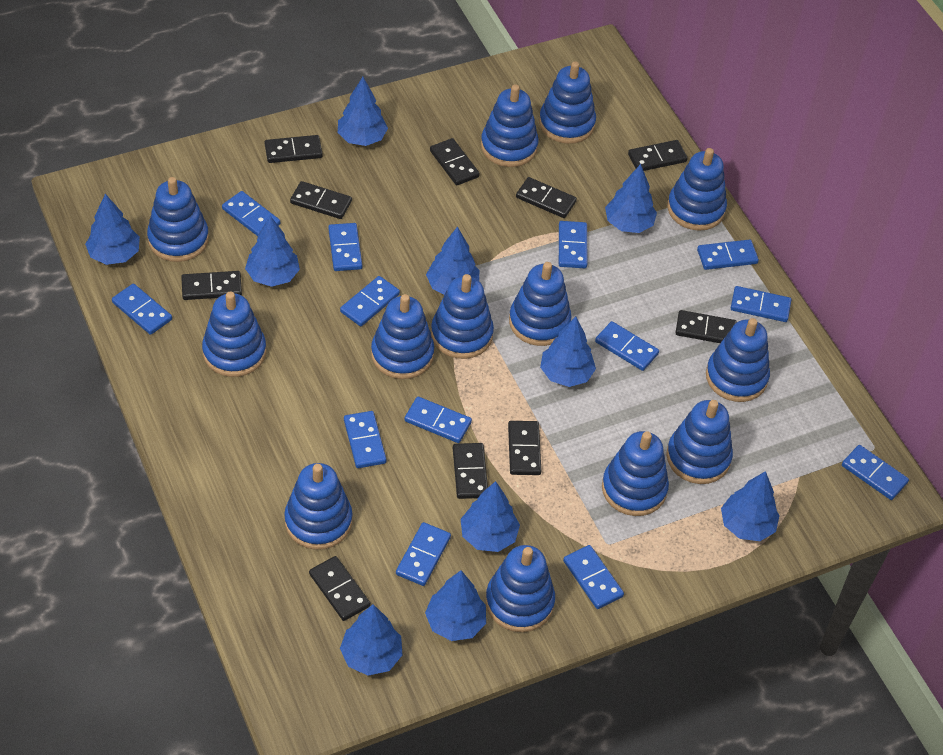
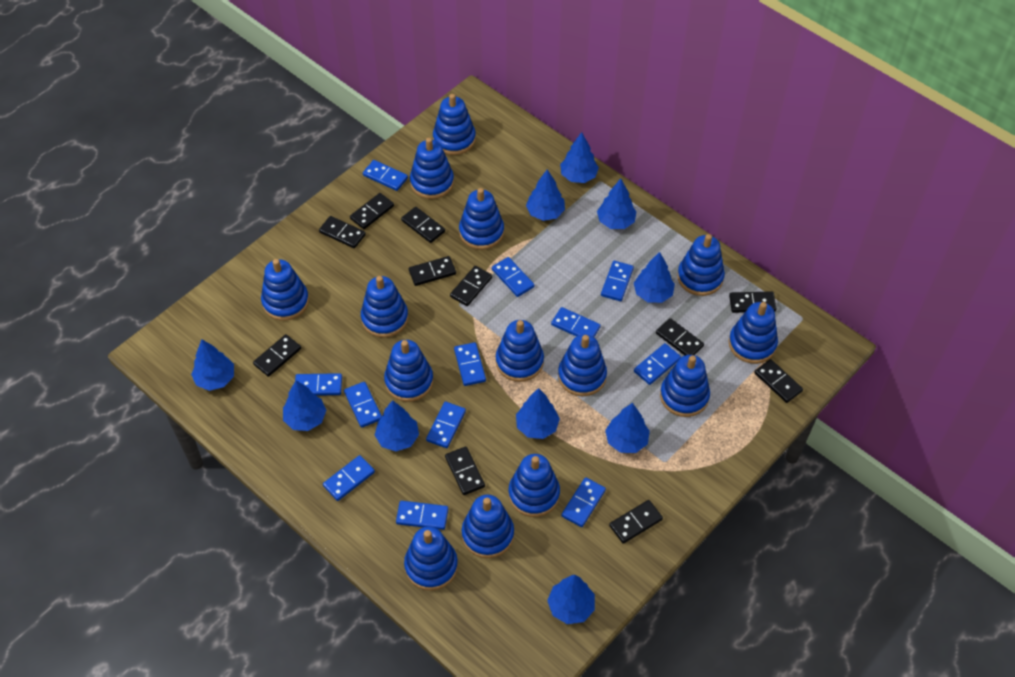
black domino: [181,271,242,300] [265,135,323,163] [290,181,352,219] [309,556,370,621] [430,138,480,185] [453,443,488,499] [508,421,541,475] [516,177,577,218] [628,140,688,171] [675,310,737,343] = 10 -> [253,334,301,377] [319,216,366,248] [350,193,394,229] [401,207,445,243] [409,256,456,286] [445,447,485,495] [450,266,492,306] [609,500,663,544] [656,318,704,355] [729,292,777,313] [754,359,803,403] = 11
blue domino: [112,283,172,335] [222,191,280,236] [328,223,362,271] [340,276,400,326] [344,411,386,468] [396,522,451,586] [404,397,472,443] [559,221,587,268] [563,545,624,609] [595,321,659,371] [697,240,759,270] [731,286,791,322] [842,445,909,500] = 13 -> [295,373,342,396] [323,455,375,501] [344,382,382,428] [363,160,408,191] [396,501,448,530] [426,402,466,448] [454,342,486,386] [492,257,534,297] [551,307,601,337] [561,477,606,527] [601,261,634,301] [634,343,681,385] = 12
blue stacking toy: [147,177,209,262] [202,291,266,377] [284,463,352,550] [371,294,434,379] [431,274,494,359] [481,84,538,167] [485,545,555,632] [509,262,572,346] [539,62,596,144] [602,431,669,516] [666,400,733,484] [667,148,727,231] [706,318,770,402] = 13 -> [261,259,309,321] [361,276,409,338] [384,340,433,402] [404,527,458,591] [410,138,454,199] [433,94,476,155] [459,188,504,250] [462,495,514,558] [496,320,544,382] [509,454,560,517] [558,334,607,396] [660,355,710,417] [677,234,725,296] [729,302,778,364] = 14

